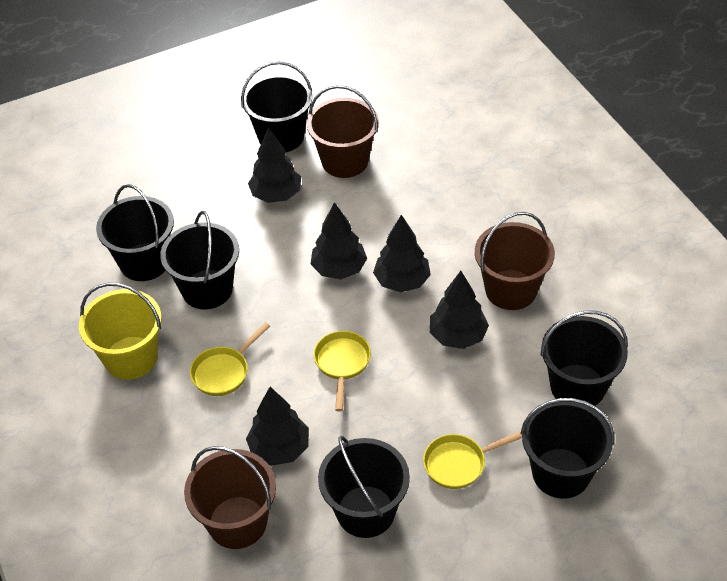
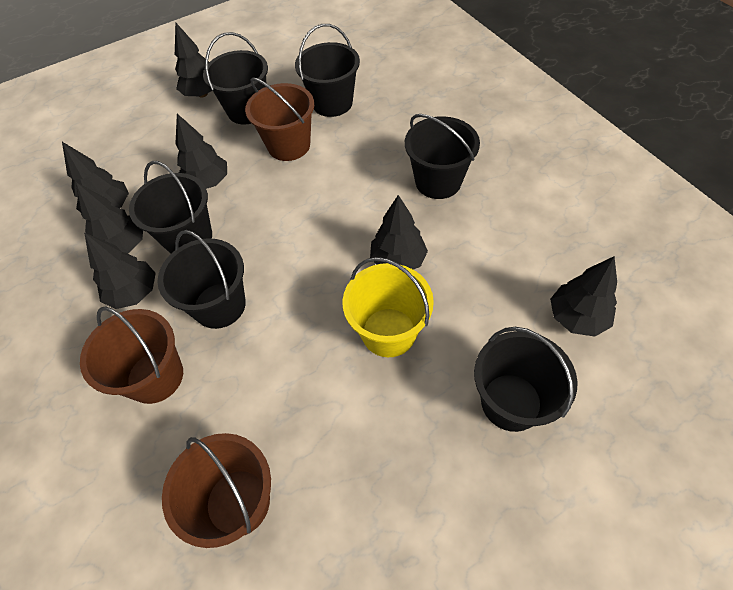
black tree: [246,387,309,466] [248,128,301,203] [311,202,367,279] [373,215,431,292] [430,271,489,349] = 5 -> [62,142,129,212] [76,182,143,254] [84,233,156,309] [175,22,213,98] [175,114,227,189] [370,195,428,270] [550,256,617,337] = 7
yellow pan: [190,322,270,396] [314,331,371,411] [423,431,522,489] = 3 -> none = 0

